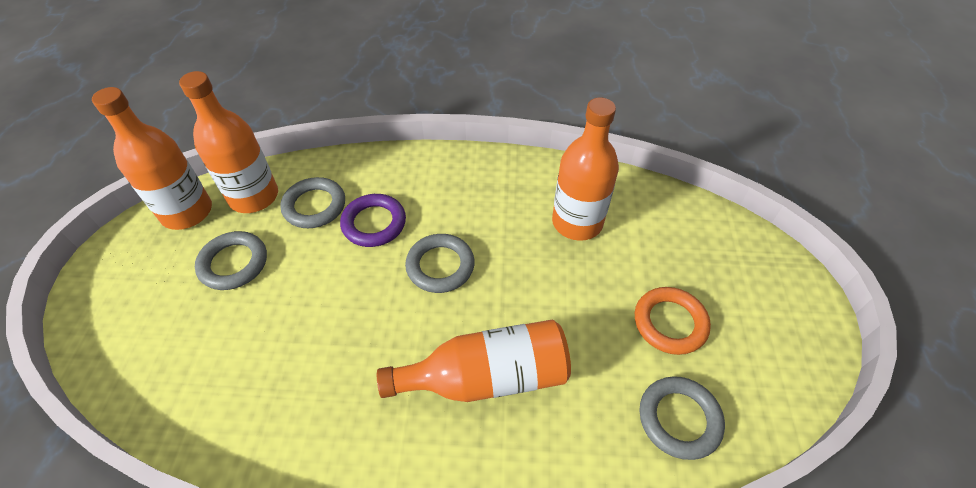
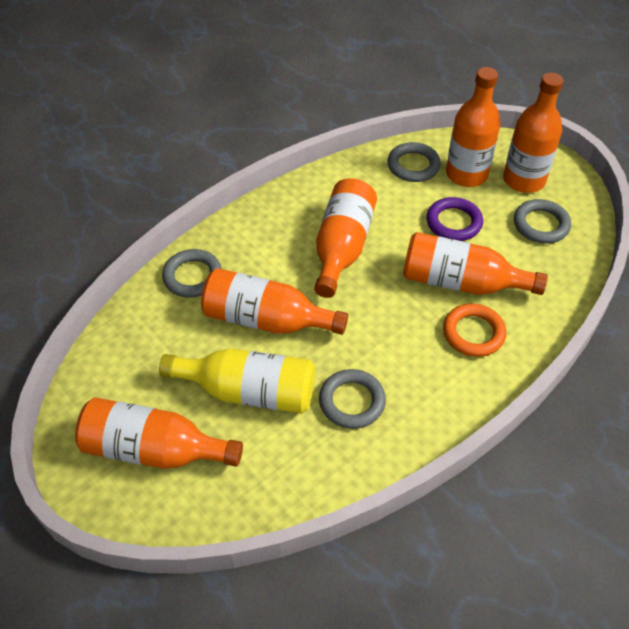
orange bottle: [92,87,212,230] [179,71,278,213] [377,319,571,402] [552,98,619,241] = 4 -> [75,397,243,469] [201,268,348,335] [314,178,377,298] [403,232,548,295] [446,67,501,187] [503,73,563,193] = 6
yellow bottle: none = 0 -> [159,348,315,414] = 1

